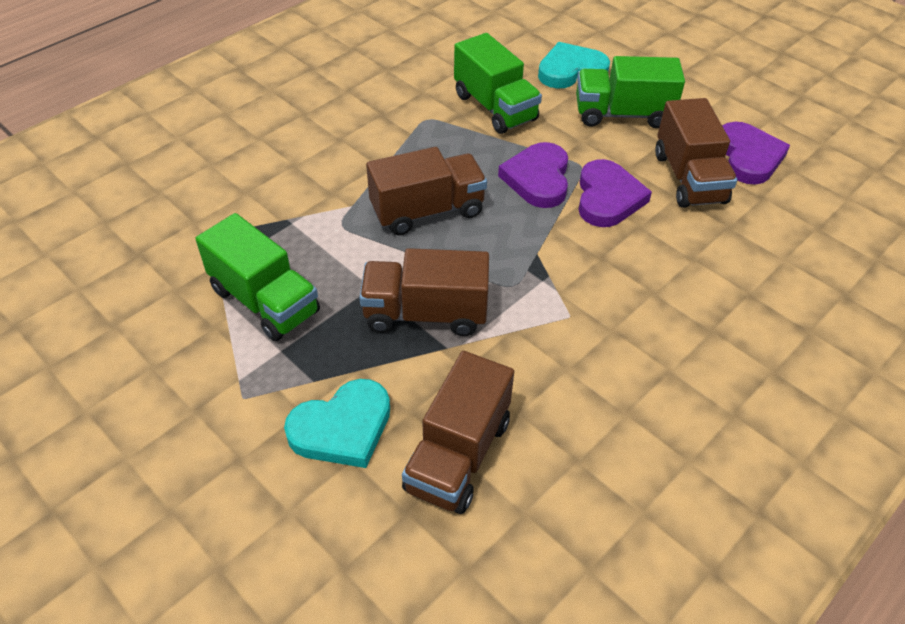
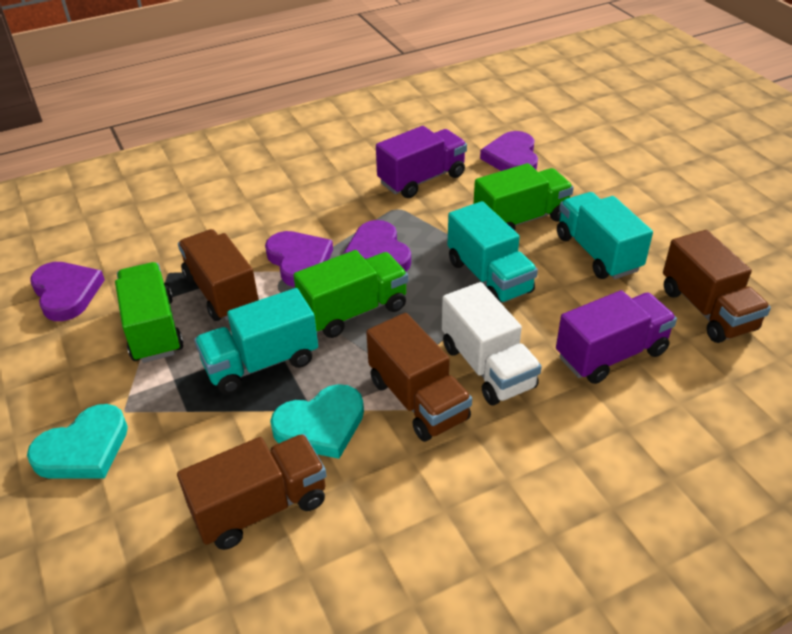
purple heart: [498,142,568,208] [578,159,652,227] [722,122,790,185] = 3 -> [30,262,105,321] [265,231,333,287] [343,220,411,271] [480,131,538,171] = 4
purple truck: none = 0 -> [376,126,467,198] [556,290,677,384] = 2
turquoise truck: none = 0 -> [194,288,318,394] [448,201,538,303] [557,192,653,279] = 3
white truck: none = 0 -> [442,282,542,405] = 1

